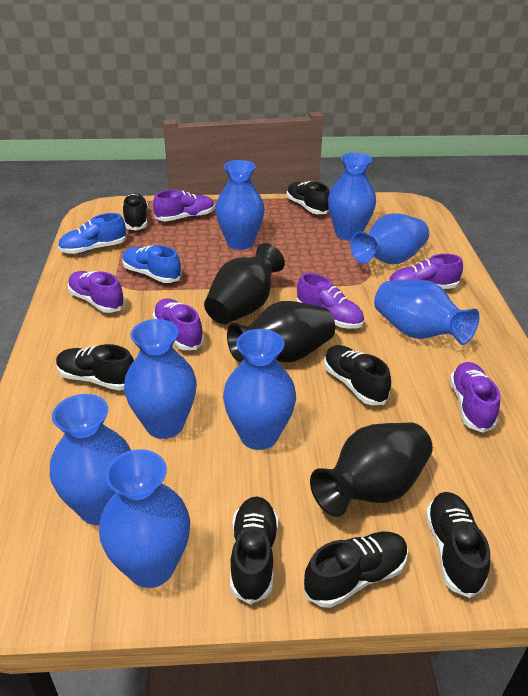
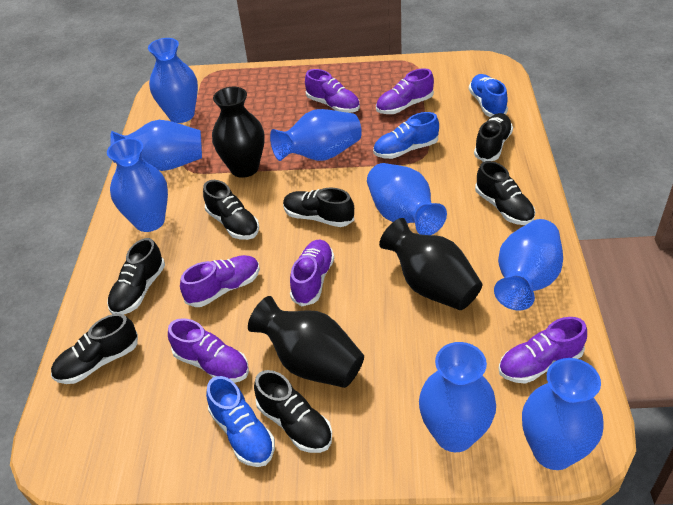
blue shoe: [58,213,127,254] [122,245,182,283] = 2 -> [206,376,275,467] [373,112,439,159] [469,74,508,117] = 3

